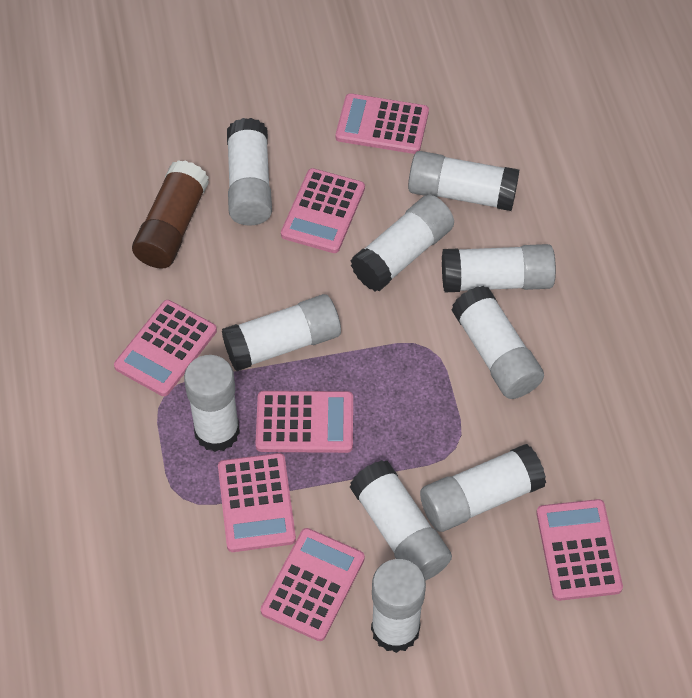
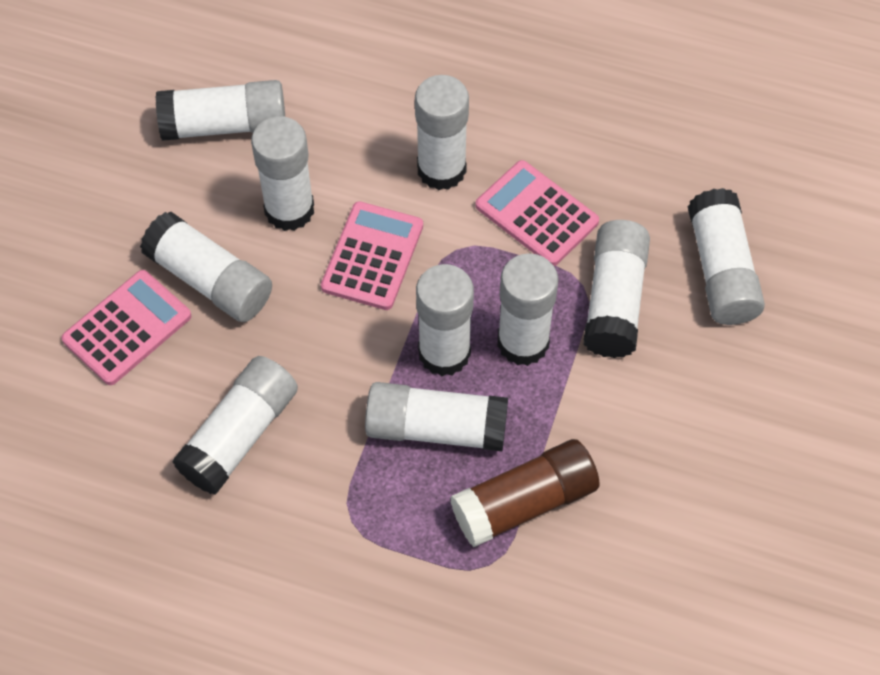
pink calculator: [114,300,217,396] [218,453,296,552] [256,391,353,453] [261,528,365,641] [281,168,365,253] [336,93,429,154] [536,499,623,601] = 7 -> [61,270,192,385] [321,201,423,310] [475,160,599,266] = 3

